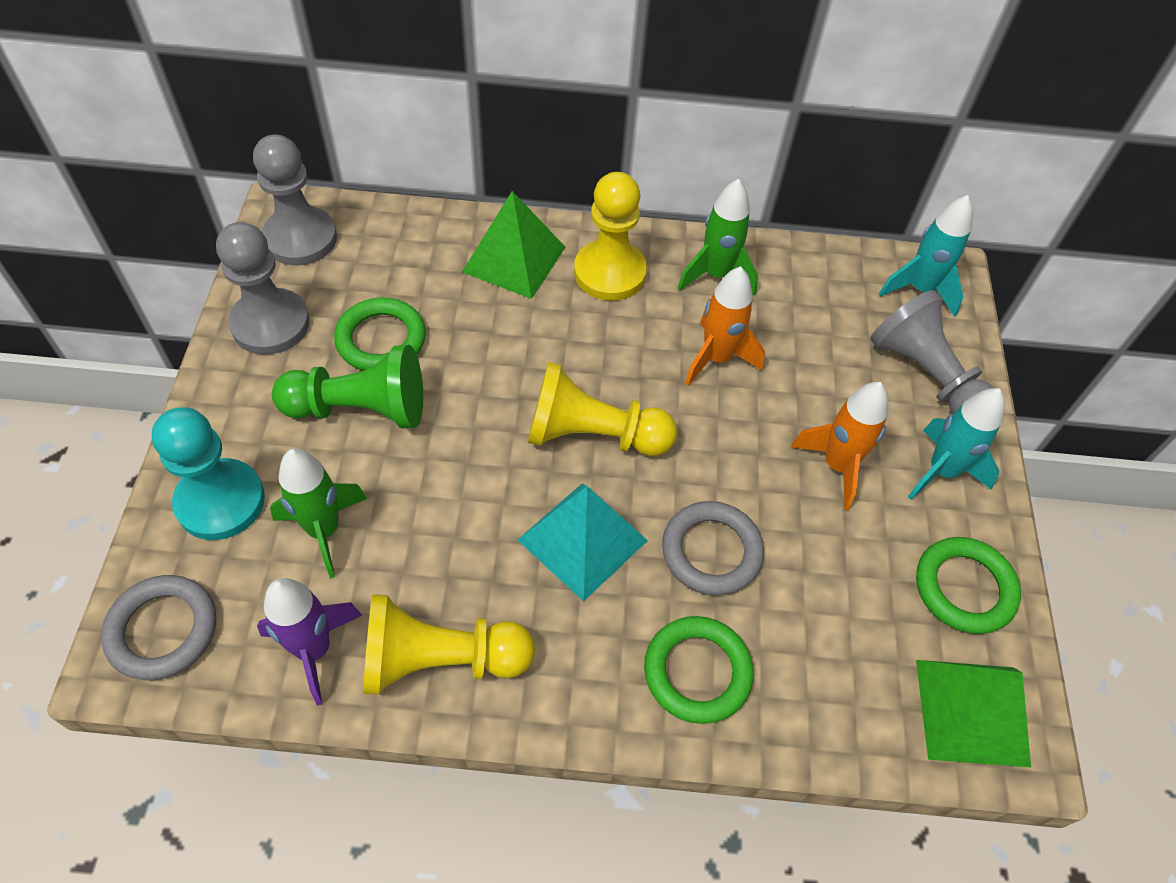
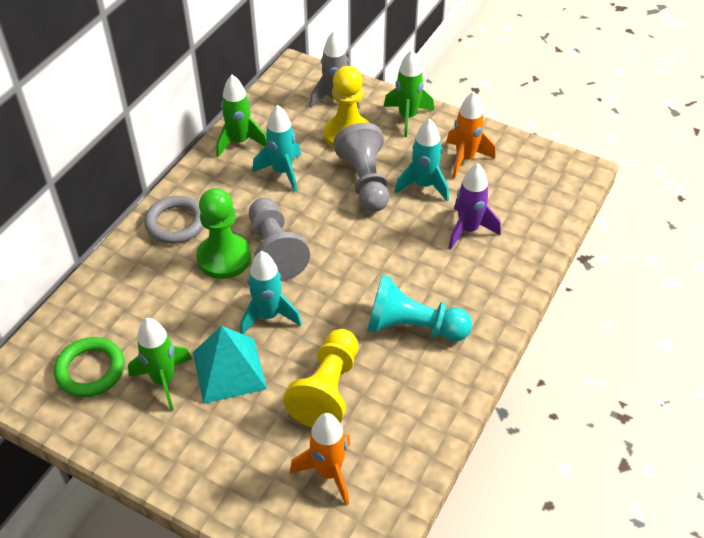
green pyramid: [462,191,565,299] [916,660,1031,767] = 2 -> none = 0
green ring: [334,297,426,371] [644,616,754,724] [916,537,1021,634] = 3 -> [54,337,124,397] = 1
green rocket: [270,448,367,578] [678,179,758,296] = 2 -> [128,318,192,411] [216,75,267,157] [384,50,434,137] = 3
grey pawn: [216,222,310,355] [253,135,337,265] [870,290,994,414] = 3 -> [249,198,310,281] [333,123,389,212] = 2
grey ring: [101,575,216,680] [662,501,764,596] = 2 -> [144,196,204,244] = 1
grey rocket: none = 0 -> [310,31,360,109] = 1
turquoise rocket: [879,195,973,317] [908,388,1005,500] = 2 -> [240,251,302,334] [252,105,301,192] [395,118,449,201] = 3
yellow pawn: [363,594,535,695] [528,362,677,456] [574,172,647,301] = 3 -> [283,329,358,428] [324,66,369,148] = 2

